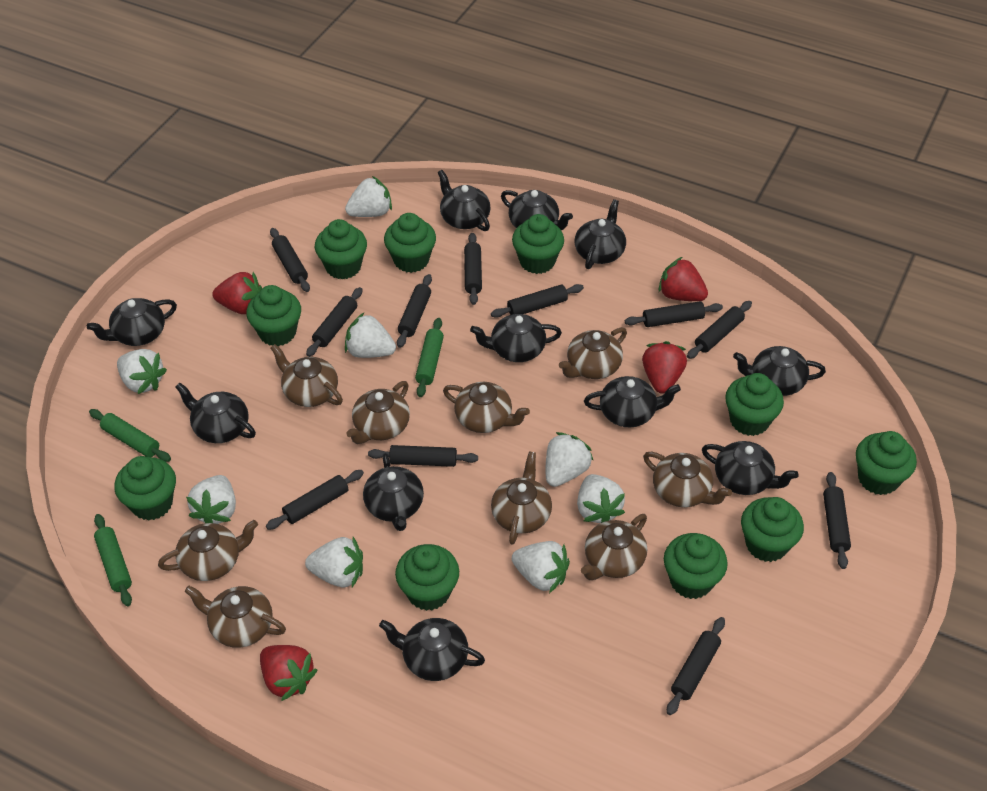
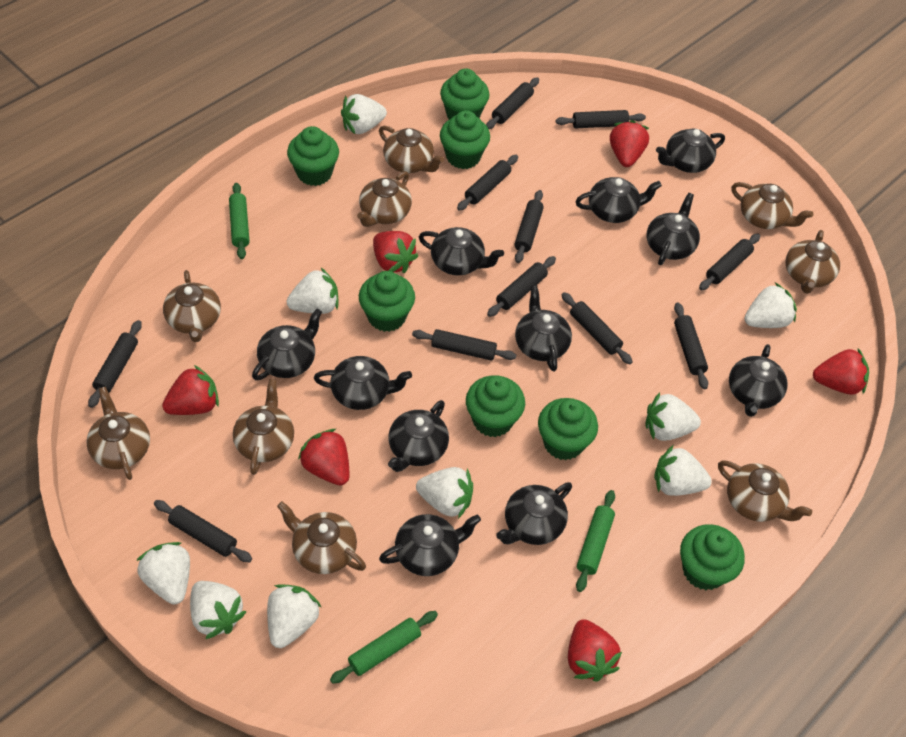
green cupcake: [115,456,176,521] [246,285,301,346] [315,219,367,280] [384,213,436,273] [395,544,459,611] [512,214,564,274] [664,533,728,599] [725,373,784,436] [741,497,804,562] [856,431,917,495] = 10 -> [287,126,339,186] [359,271,415,332] [440,69,490,119] [440,110,490,169] [466,375,525,437] [538,398,598,460] [680,524,745,590] = 7
red strawberry: [212,272,262,314] [260,645,317,701] [642,341,687,394] [659,257,708,301] = 4 -> [162,365,219,415] [298,429,349,486] [373,231,418,273] [568,619,622,682] [610,120,649,167] [813,349,869,395] = 6
white strawberry: [117,349,167,394] [186,475,236,524] [305,537,363,587] [345,176,392,217] [345,313,396,358] [512,541,570,593] [546,432,594,487] [577,474,625,523] = 8 -> [136,542,190,604] [190,581,246,639] [267,584,322,648] [287,268,338,314] [341,94,387,134] [416,467,473,519] [645,392,701,441] [654,446,712,496] [745,283,797,328] = 9

